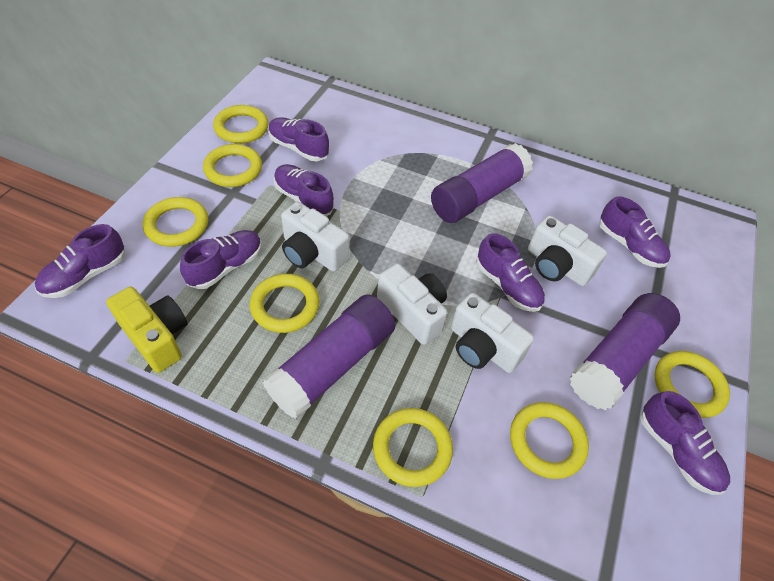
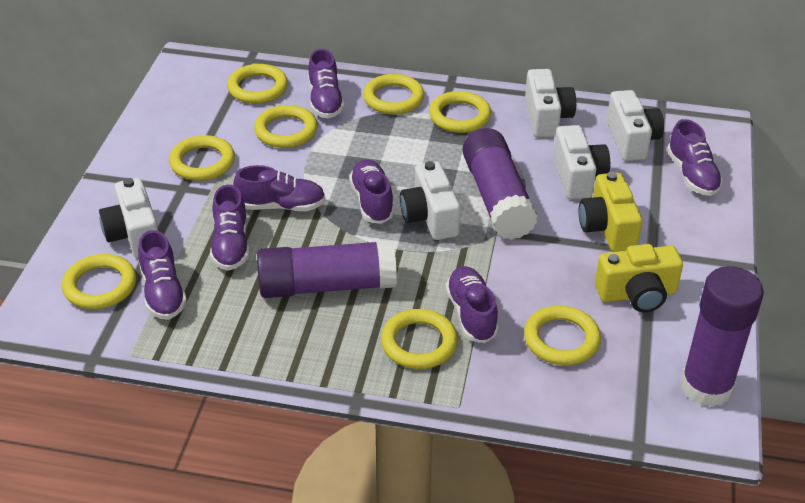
white camera: [281,202,350,272] [377,263,447,345] [451,293,534,373] [528,215,607,286] = 4 -> [99,178,158,258] [400,161,460,240] [525,69,576,137] [553,125,610,199] [607,90,664,161] = 5
yellow camera: [106,287,187,373] = 1 -> [579,172,642,252] [595,244,683,312] = 2
yellow ring: [143,197,208,247] [203,144,262,187] [213,105,269,144] [250,274,320,333] [373,408,453,487] [510,402,589,479] [655,351,730,418] = 7 -> [62,254,136,309] [169,135,235,181] [227,64,288,104] [254,105,318,148] [363,74,424,115] [381,309,458,369] [429,91,491,133] [524,306,601,365] = 8

